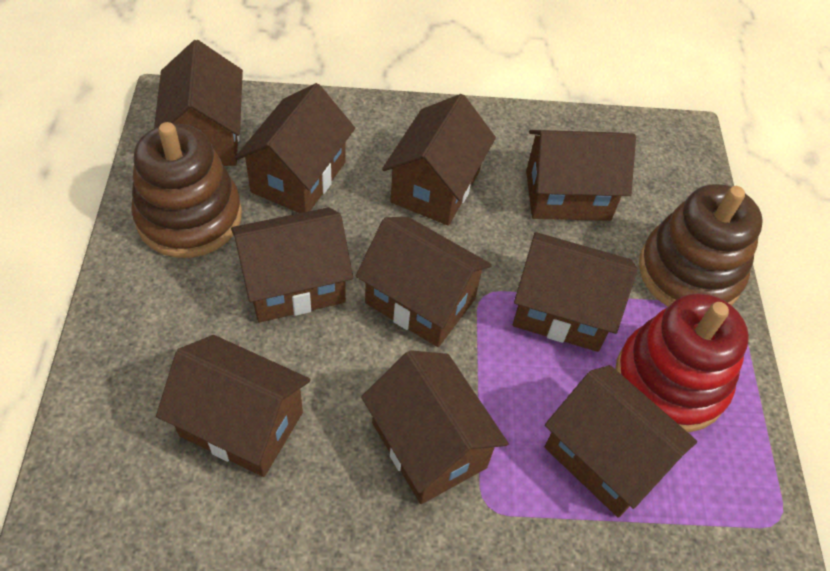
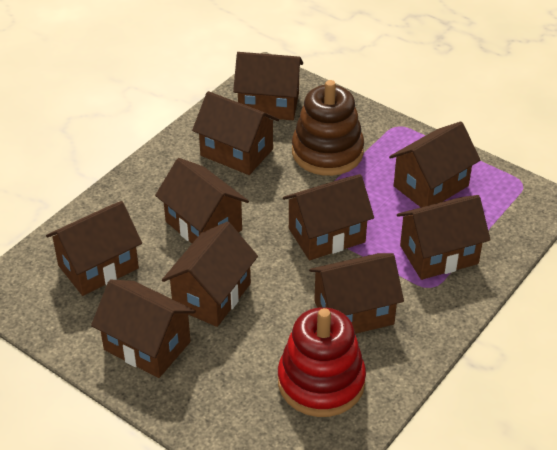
brown stacking toy: [131,122,242,258] [639,184,763,307] = 2 -> [292,80,364,176] = 1

